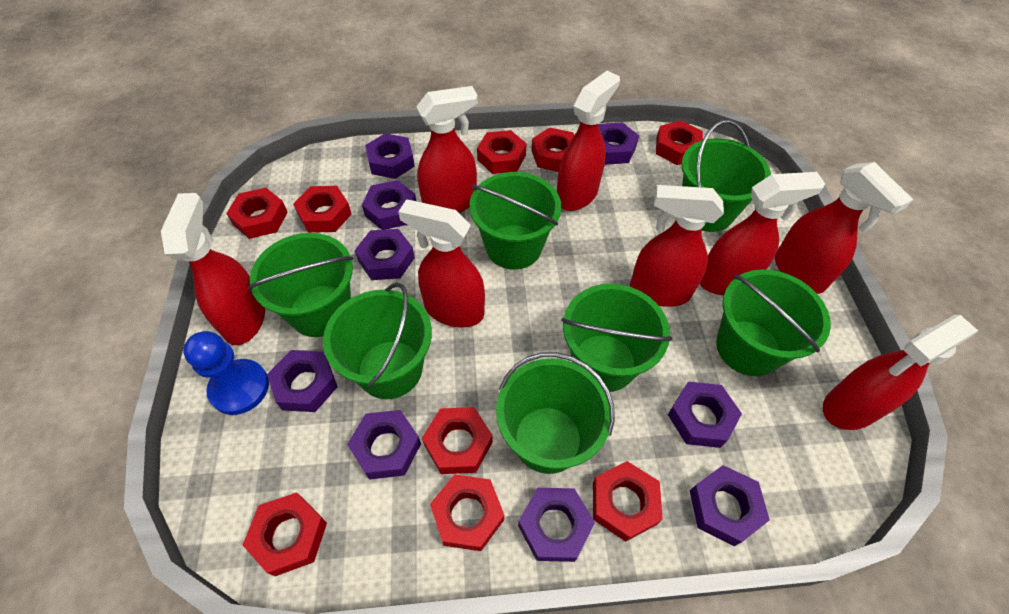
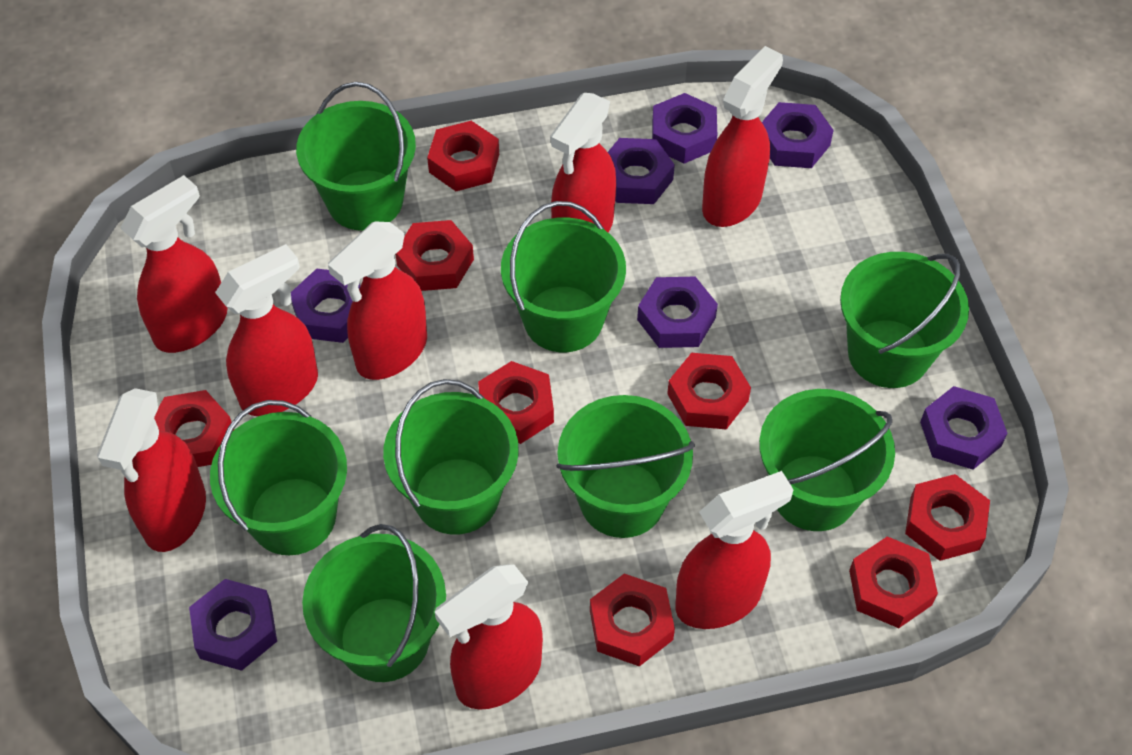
blue pawn: [183,331,269,415] = 1 -> none = 0
green bucket: [248,233,353,337] [323,282,432,399] [469,172,561,270] [496,352,615,474] [561,284,672,392] [681,120,771,232] [716,269,831,376] = 7 -> [210,400,347,555] [296,82,416,231] [302,524,446,682] [383,379,519,535] [501,201,626,352] [556,395,695,538] [759,389,895,531] [840,252,969,388] = 8
purple nut: [267,350,338,412] [347,410,421,480] [355,229,415,280] [362,180,416,230] [365,133,415,179] [518,488,595,562] [598,122,639,165] [668,382,742,448] [690,465,770,546] = 9 -> [189,579,277,671] [291,269,360,343] [608,138,675,204] [637,277,718,348] [652,93,717,164] [762,102,834,168] [920,386,1008,470] = 7
red nut: [226,188,288,239] [243,492,327,576] [293,186,351,233] [422,407,493,474] [430,474,504,551] [477,130,527,174] [531,127,574,172] [593,461,663,542] [656,121,703,165] = 9 -> [154,390,234,467] [395,220,474,291] [427,121,499,191] [478,361,554,444] [590,573,675,666] [667,353,751,429] [849,536,938,628] [905,474,990,561] = 8

